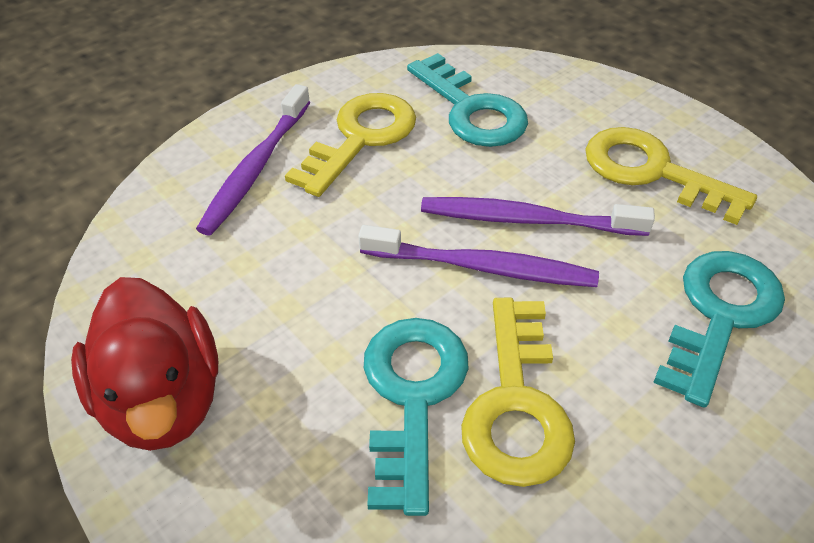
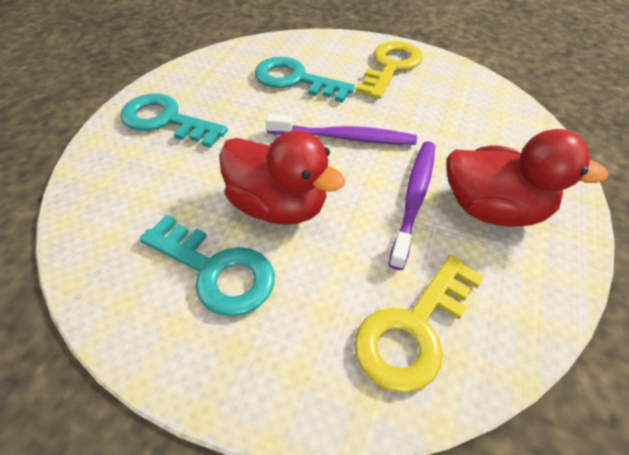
purple toothbrush: [196,84,310,236] [358,225,599,287] [421,197,655,236] = 3 -> [265,114,417,145] [389,142,435,270] = 2
red duck: [71,277,218,451] = 1 -> [219,130,345,225] [447,129,608,227] = 2
yellow key: [285,93,416,197] [461,298,575,487] [585,127,757,225] = 3 -> [354,255,484,393] [356,41,423,99] = 2

